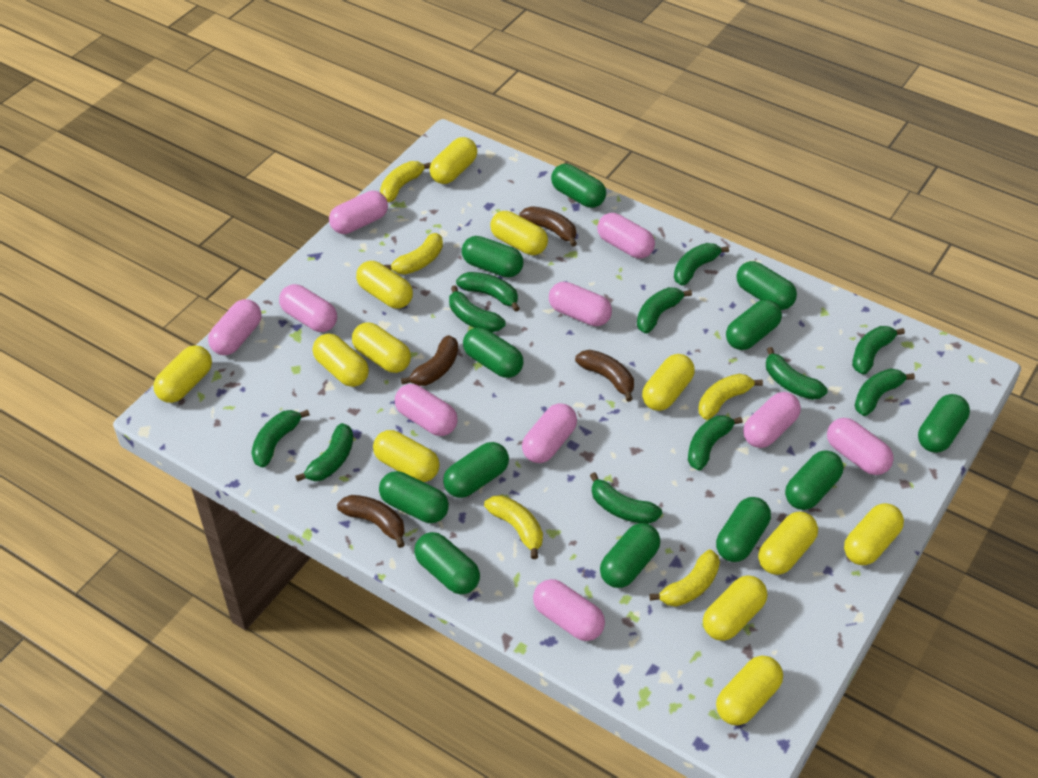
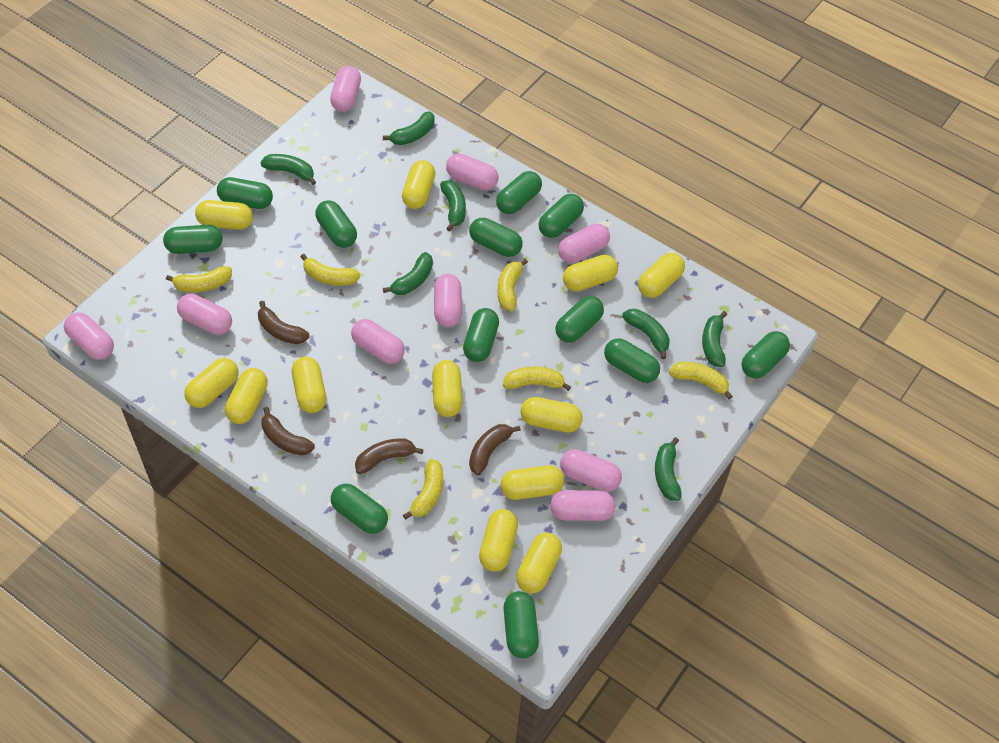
green banana: [252,409,310,468] [295,423,353,482] [449,285,505,332] [456,272,520,312] [590,472,662,524] [637,287,692,333] [674,243,729,285] [688,415,743,471] [766,347,828,400] [852,326,905,375] [854,368,915,416] = 11 -> [260,154,316,185] [383,111,435,145] [383,252,433,295] [440,180,466,231] [622,309,670,359] [655,437,682,501] [702,311,727,367] = 7
pink capsule: [208,299,262,355] [279,284,337,332] [329,191,388,234] [395,384,458,436] [522,403,577,463] [533,579,605,641] [549,282,612,326] [597,213,655,259] [743,392,801,448] [827,418,894,475] = 10 -> [64,312,114,360] [177,294,232,335] [330,66,361,112] [351,319,405,364] [434,274,462,327] [446,154,498,190] [550,490,615,521] [558,224,610,263] [560,449,622,492] = 9
yellow banana: [380,161,431,202] [384,233,443,275] [484,495,543,559] [649,550,720,607] [698,374,763,420] = 5 -> [166,266,232,293] [300,254,360,286] [403,459,443,520] [498,259,528,311] [503,367,571,391] [669,362,733,399] = 6

